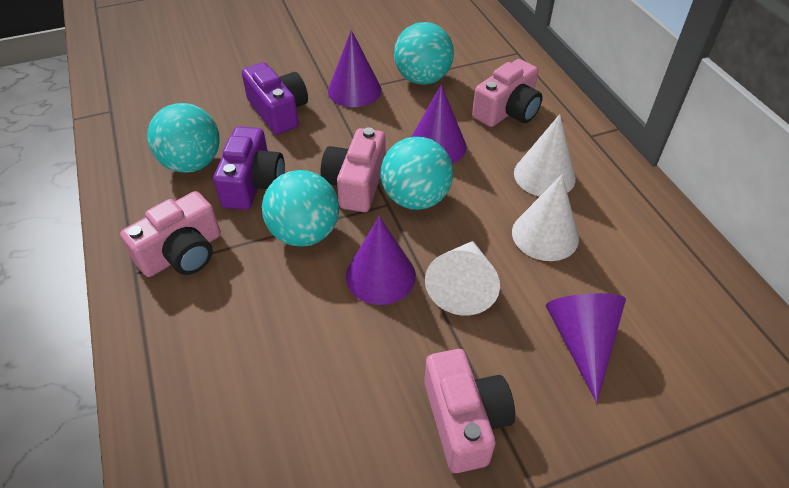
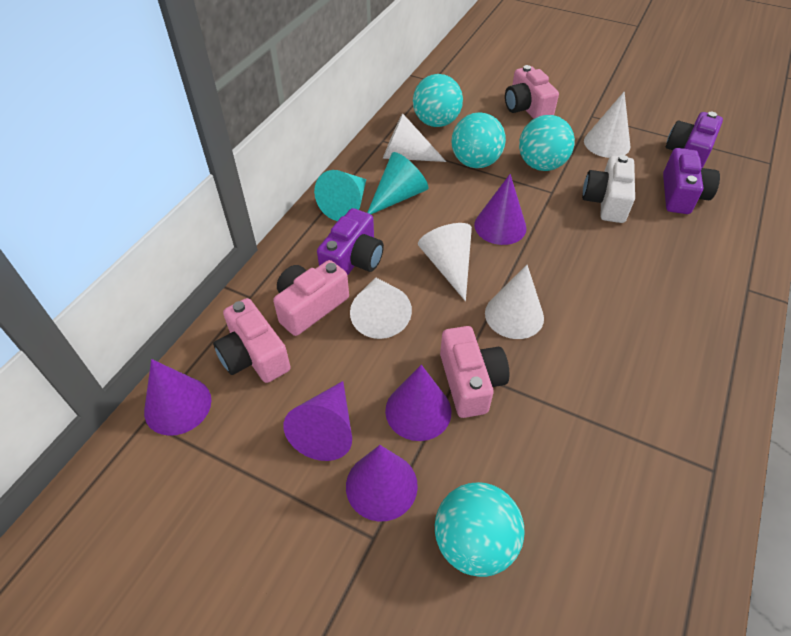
purple camera: [213,126,285,210] [242,62,308,134] = 2 -> [317,208,384,276] [663,148,720,214] [666,112,723,168] = 3
purple cone: [328,30,381,107] [346,216,416,305] [411,85,466,164] [546,293,626,403] = 4 -> [144,359,211,436] [283,381,352,461] [346,445,418,522] [385,365,451,441] [474,174,527,245] = 5
turquoise cone: none = 0 -> [314,170,366,221] [367,152,428,214] = 2
white camera: none = 0 -> [582,155,635,223] = 1
white cone: [425,241,500,316] [512,175,579,261] [514,114,576,197] = 3 -> [350,277,412,339] [383,113,446,162] [418,223,472,301] [485,265,544,339] [584,92,631,158] = 5

